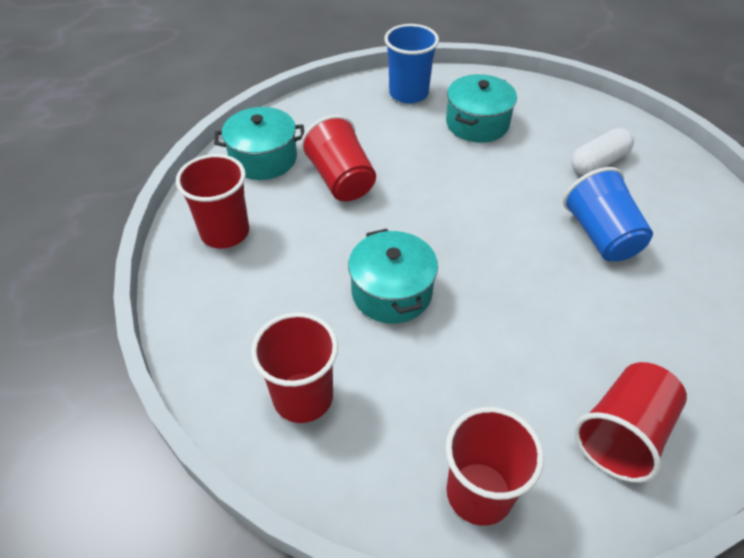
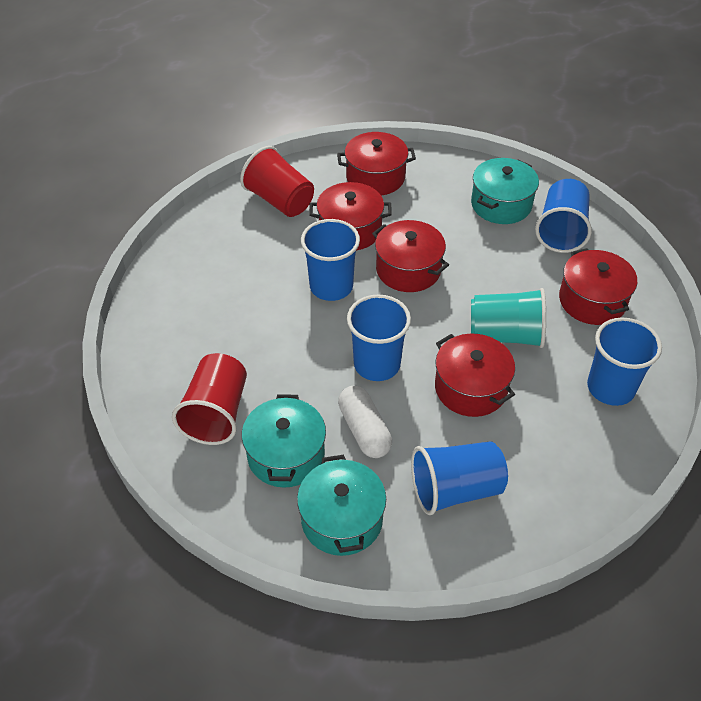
blue cup: [384,24,439,103] [563,167,653,261] = 2 -> [301,219,360,301] [347,295,411,381] [411,441,508,515] [535,179,592,253] [587,317,662,406] = 5
red cup: [176,154,249,248] [251,313,338,423] [301,115,376,201] [446,407,544,526] [574,362,687,483] = 5 -> [172,353,247,445] [240,146,314,217] = 2
red pot: none = 0 -> [309,182,392,250] [337,132,416,195] [372,220,449,292] [435,334,515,417] [559,248,637,325] = 5
turquoise cup: none = 0 -> [471,288,546,348] = 1

